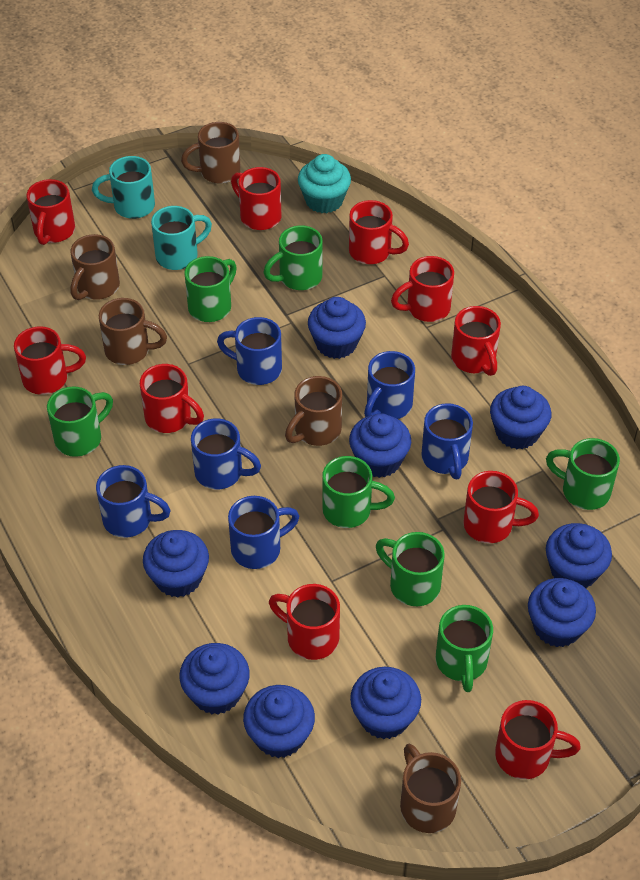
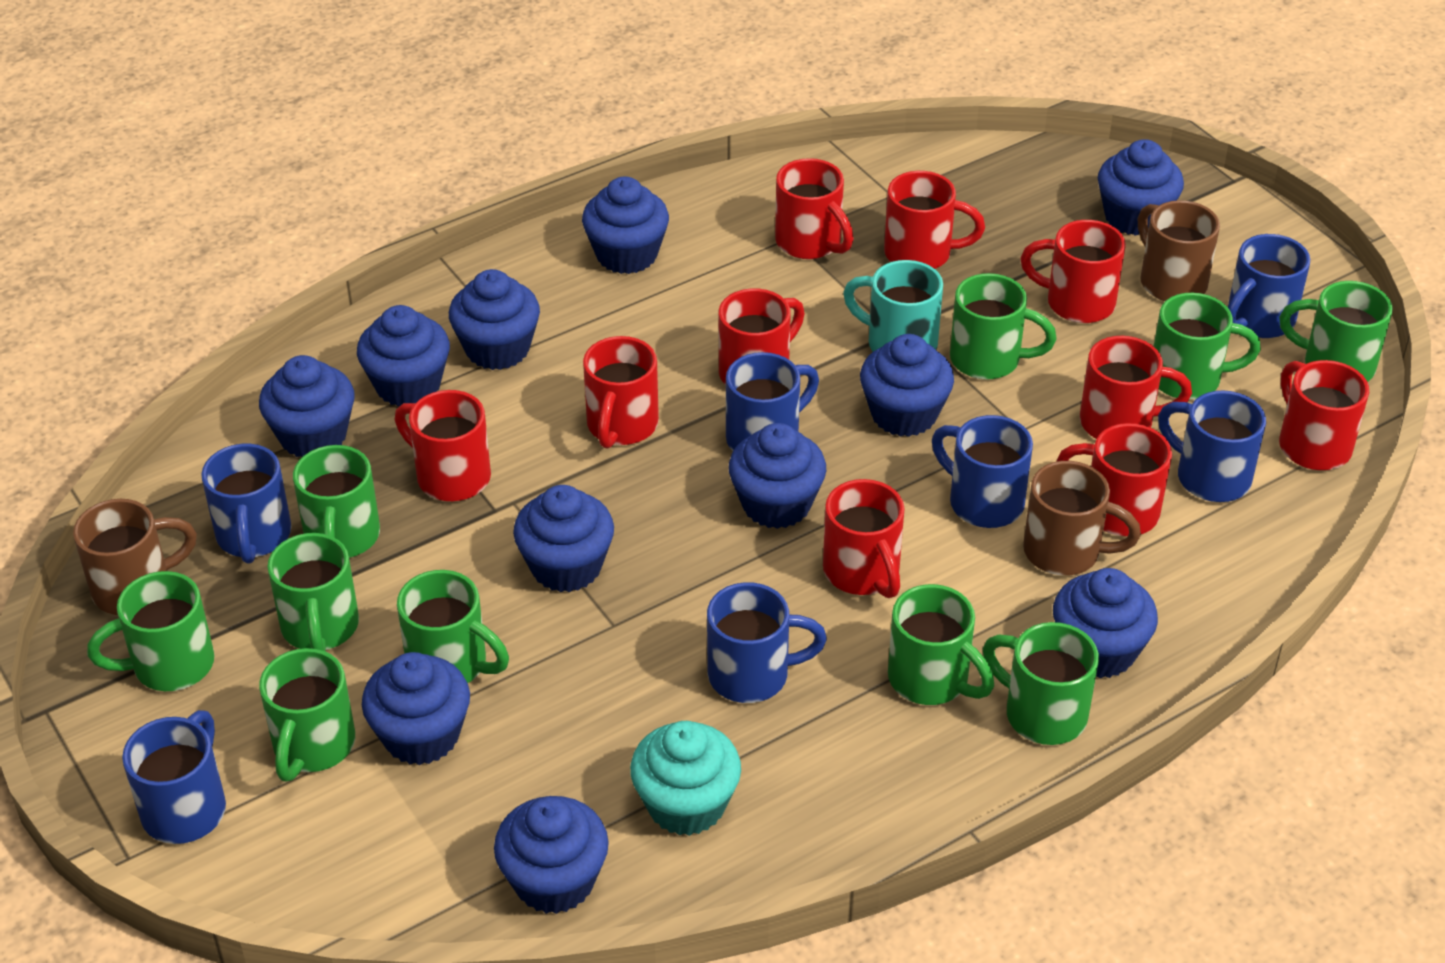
blue cupcake: [143,530,209,597] [179,643,250,714] [243,685,315,758] [308,297,366,359] [349,413,411,478] [350,667,421,739] [490,386,551,449] [528,578,596,647] [546,523,612,588] = 9 -> [259,355,355,457] [357,305,450,407] [362,652,470,765] [449,269,540,370] [494,796,609,914] [513,485,614,592] [582,177,669,274] [729,423,826,529] [860,334,954,437] [1053,568,1158,678] [1098,139,1184,236] = 11
blue mug: [96,465,171,538] [191,418,261,489] [217,317,282,385] [228,496,299,569] [364,351,415,419] [421,403,473,479] = 6 -> [122,710,226,844] [201,444,292,564] [707,582,827,703] [726,352,819,451] [932,415,1033,528] [1158,390,1266,502] [1228,234,1310,338] = 7
brown mug: [71,234,120,300] [99,298,167,365] [181,122,241,183] [285,376,342,446] [400,744,461,833] = 5 -> [73,499,197,615] [1023,461,1141,576] [1138,200,1220,301] = 3
green mug: [47,386,113,457] [184,256,237,322] [263,225,323,290] [322,456,395,528] [376,532,445,606] [436,605,493,692] [546,438,620,510] = 7 -> [87,571,215,691] [259,648,355,781] [267,533,359,651] [293,445,380,558] [397,570,509,683] [888,584,994,705] [950,273,1057,380] [983,622,1099,745] [1154,293,1261,400] [1279,281,1393,382] = 10
turquoise mug: [92,156,155,219] [151,206,212,270] = 2 -> [843,260,943,352] = 1

